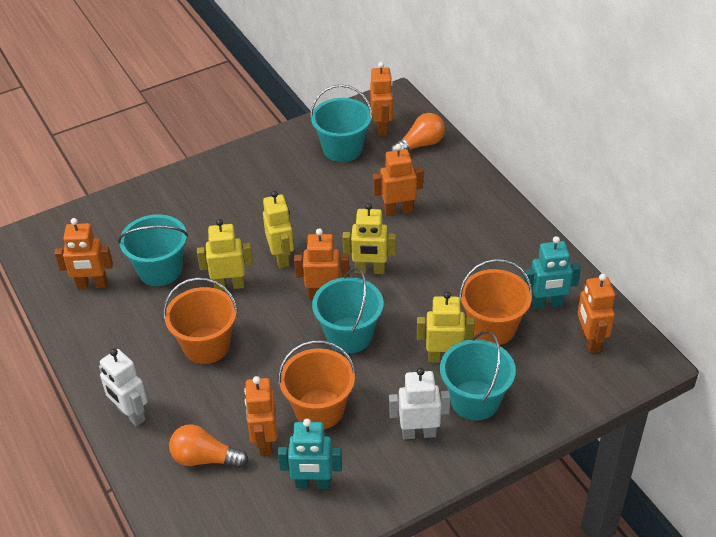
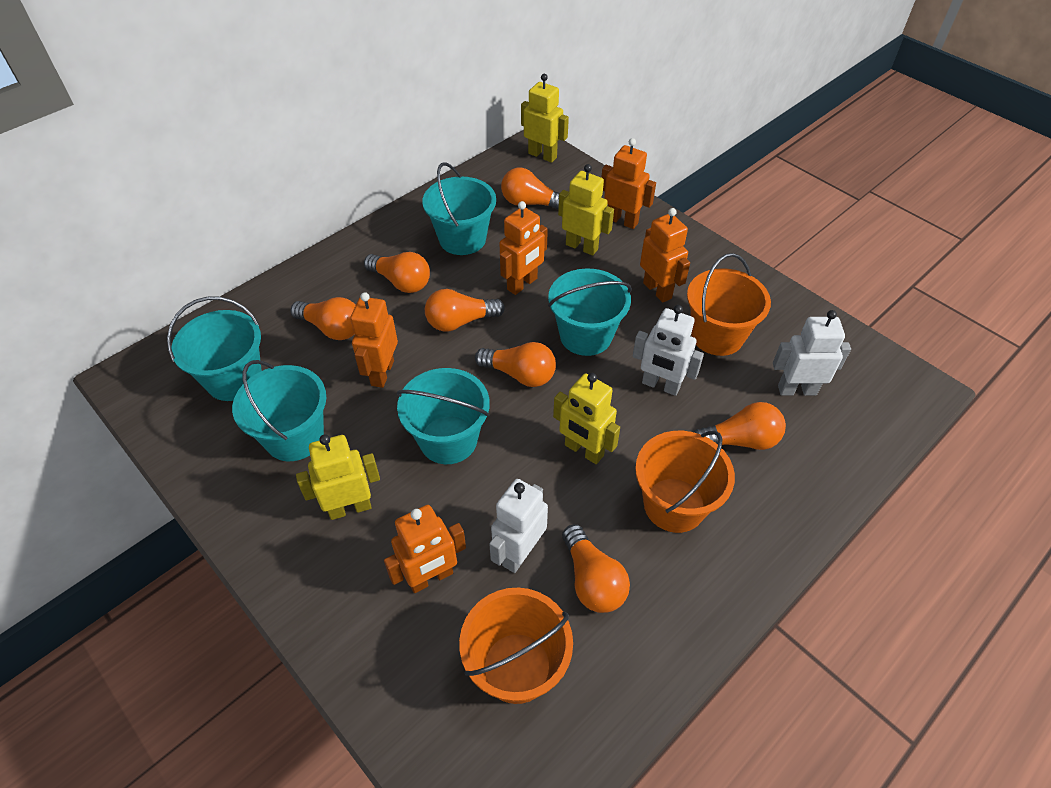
orange light bulb: [169,424,248,468] [391,113,445,151] = 2 -> [290,297,356,340] [364,252,430,293] [425,289,505,331] [475,342,556,387] [501,168,559,209] [562,524,630,613] [694,402,786,450] = 7
orange robot: [54,218,113,289] [244,376,277,456] [294,228,349,299] [370,62,393,136] [373,144,423,216] [577,274,615,353] = 6 -> [350,292,398,388] [384,505,466,593] [499,201,548,295] [601,138,656,229] [640,208,690,303] = 5
turquoise bucket: [118,214,188,286] [310,84,373,162] [312,267,384,354] [440,330,516,420] = 4 -> [167,296,262,401] [232,360,326,461] [397,368,490,464] [422,163,496,255] [548,268,632,356] = 5
turquoise robot: [278,419,342,489] [524,236,581,309] = 2 -> none = 0
white robot: [99,348,148,426] [389,368,450,439] = 2 -> [489,479,548,573] [633,305,704,396] [773,310,851,395] = 3

